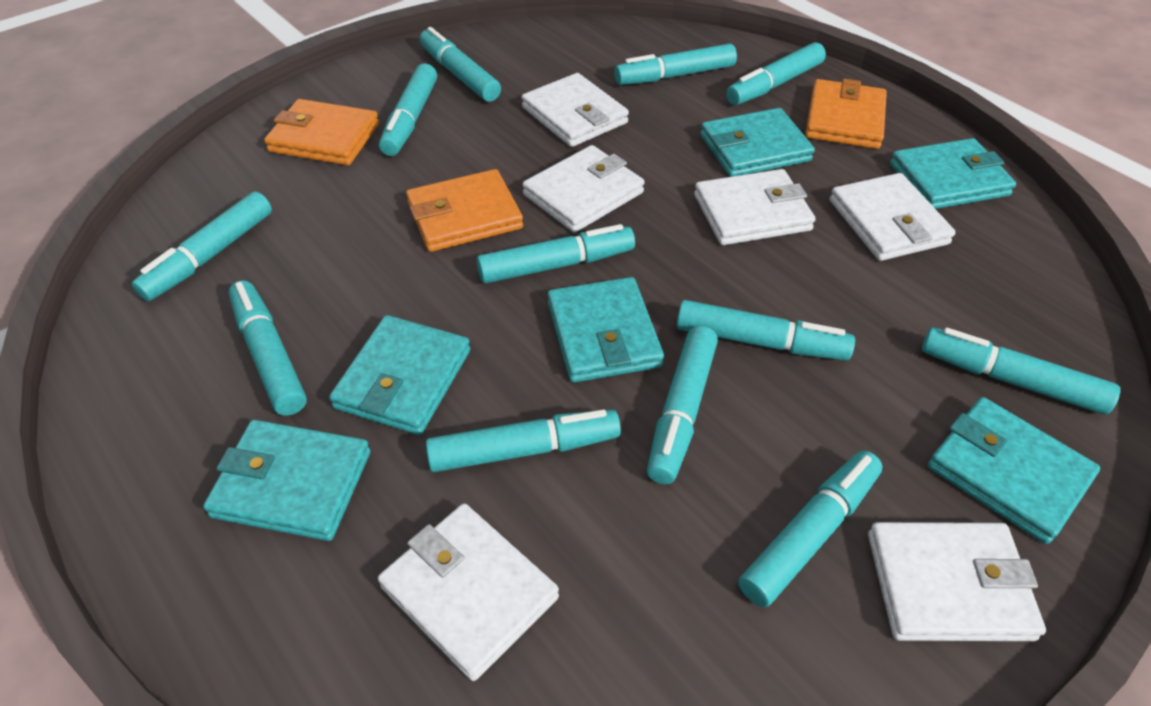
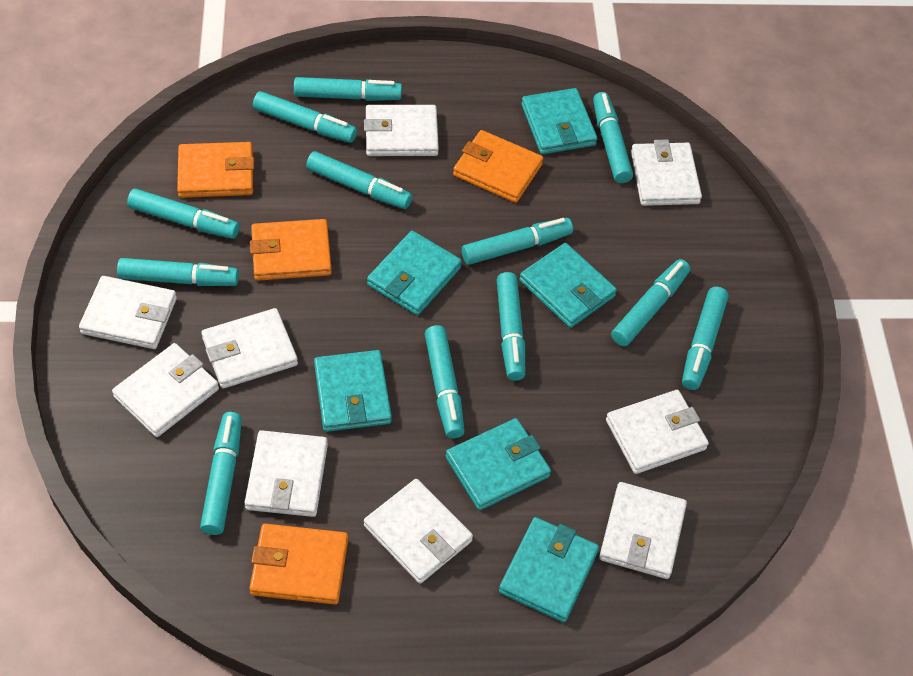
orange wallet: [264,99,379,166] [406,169,523,252] [805,79,887,149] = 3 -> [177,142,254,198] [249,524,348,605] [250,219,332,281] [453,130,543,203] = 4
white wallet: [378,503,559,681] [522,73,629,147] [522,145,645,233] [694,169,816,245] [830,173,956,261] [868,522,1046,641] = 6 -> [79,276,177,349] [112,343,219,437] [201,308,298,388] [245,430,328,517] [364,105,439,156] [364,479,473,584] [599,482,687,579] [606,390,709,474] [631,139,702,206] = 9

